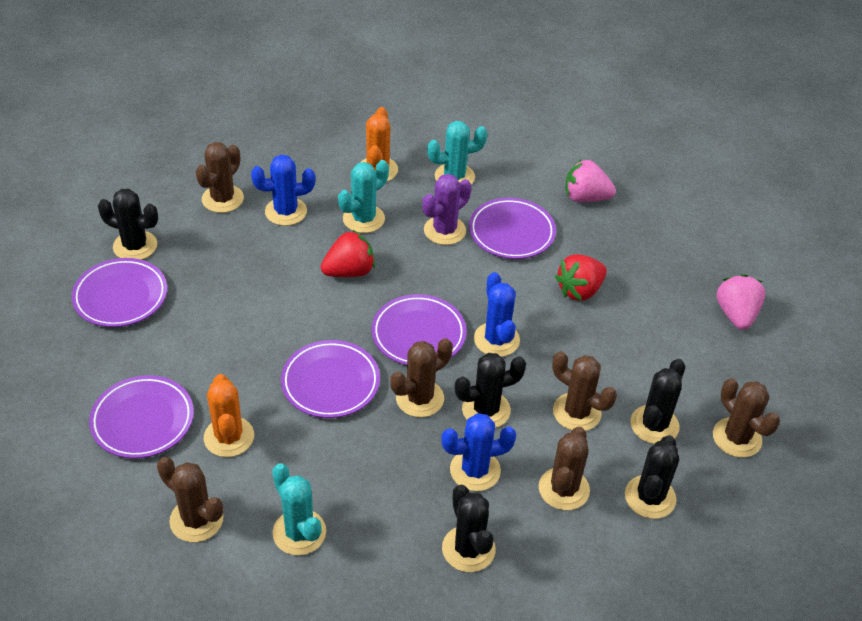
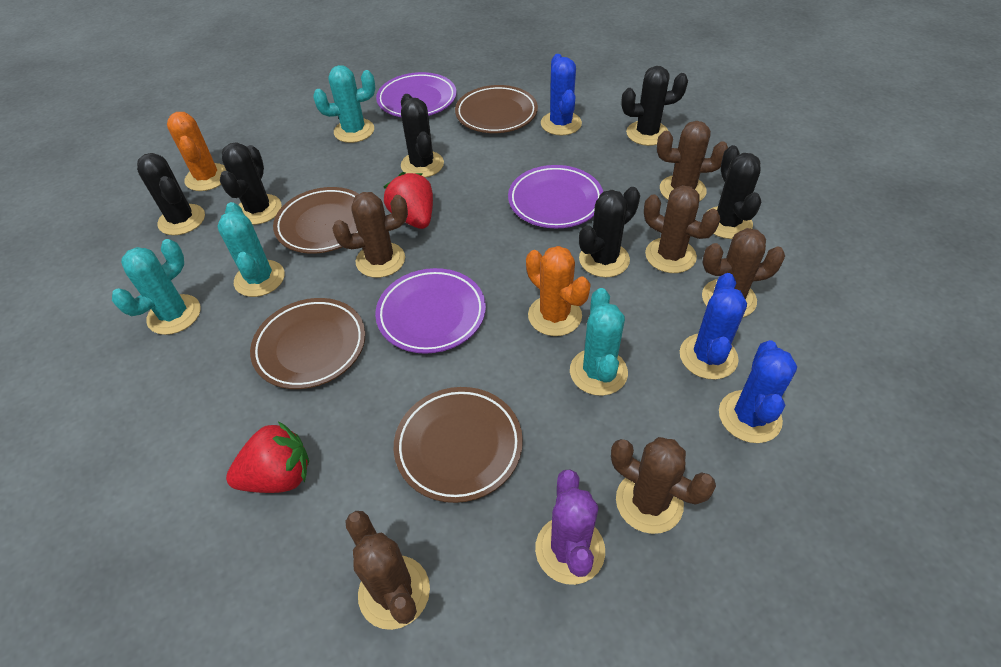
black cactus: [98,189,158,260] [442,485,496,572] [455,353,526,428] [625,435,679,519] [631,359,685,444] = 5 -> [137,153,205,235] [220,143,282,225] [401,94,444,177] [579,187,640,277] [621,66,688,146] [708,145,762,239] = 6
brown plate: none = 0 -> [250,298,365,389] [273,187,359,254] [394,387,523,503] [455,85,538,133] = 4
pink strawberry: [566,159,616,202] [716,274,766,330] = 2 -> none = 0
purple plate: [72,258,167,327] [89,375,194,459] [281,340,380,418] [372,294,466,365] [469,198,556,259] = 5 -> [375,268,486,354] [376,72,457,117] [508,165,603,228] = 3
turquoise cactus: [272,463,326,555] [338,160,389,233] [427,121,487,184] = 3 -> [112,239,201,335] [217,202,285,297] [313,65,375,143] [570,288,628,396] = 4

